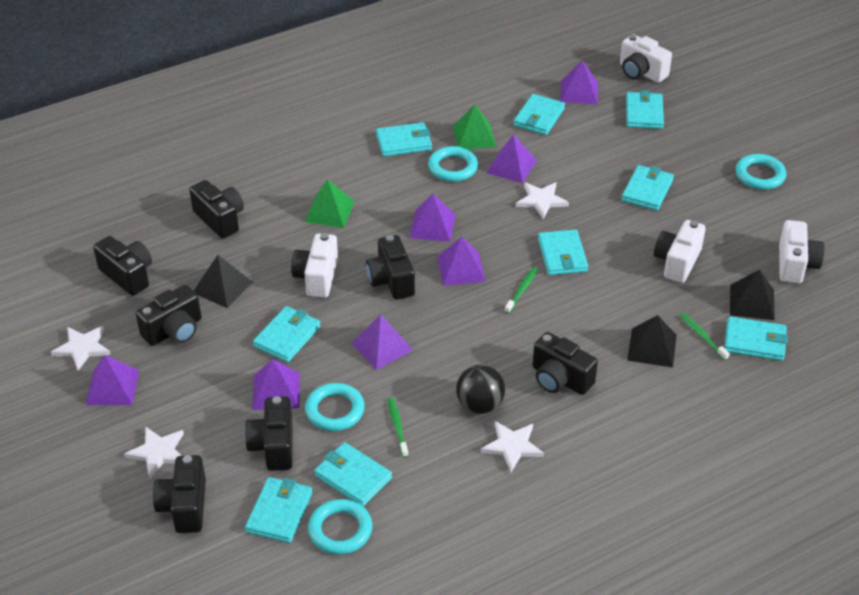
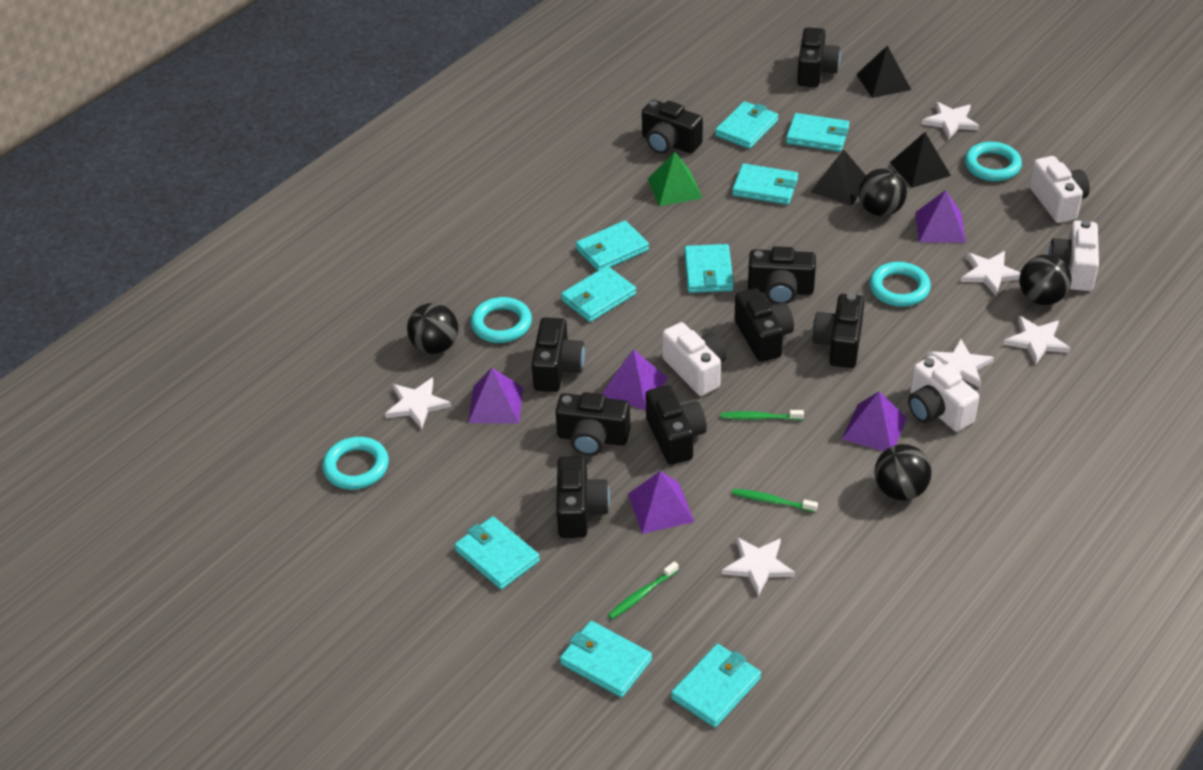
black ball: [456,365,505,414] = 1 -> [407,303,458,354] [859,168,907,216] [874,444,932,501] [1019,255,1072,305] = 4
black camera: [93,236,152,296] [136,285,201,346] [153,455,206,533] [189,180,244,239] [245,396,293,471] [366,235,415,300] [532,332,598,395] = 7 -> [531,317,585,392] [555,392,630,456] [557,456,610,538] [642,100,703,154] [645,385,707,465] [734,288,794,362] [748,246,816,304] [797,27,841,87] [812,293,865,368] = 9
green pyramid: [305,179,355,228] [452,105,496,149] = 2 -> [648,152,702,206] = 1
purple pyramid: [86,355,139,405] [252,359,300,410] [351,314,413,370] [409,194,456,242] [437,237,486,286] [486,134,537,183] [560,60,598,104] = 7 -> [468,368,523,424] [602,349,668,411] [628,471,694,534] [842,391,907,451] [915,190,966,243] = 5
white star: [50,326,111,371] [124,427,184,479] [481,421,544,472] [516,182,569,219] = 4 -> [385,377,451,429] [722,537,795,596] [922,101,979,140] [927,339,994,388] [961,251,1021,295] [1004,316,1071,365] = 6

